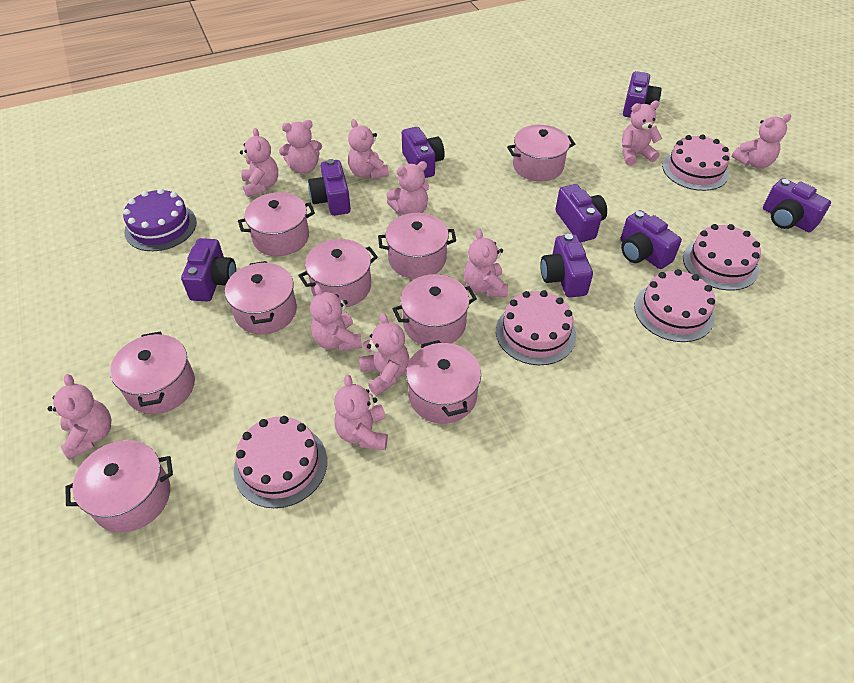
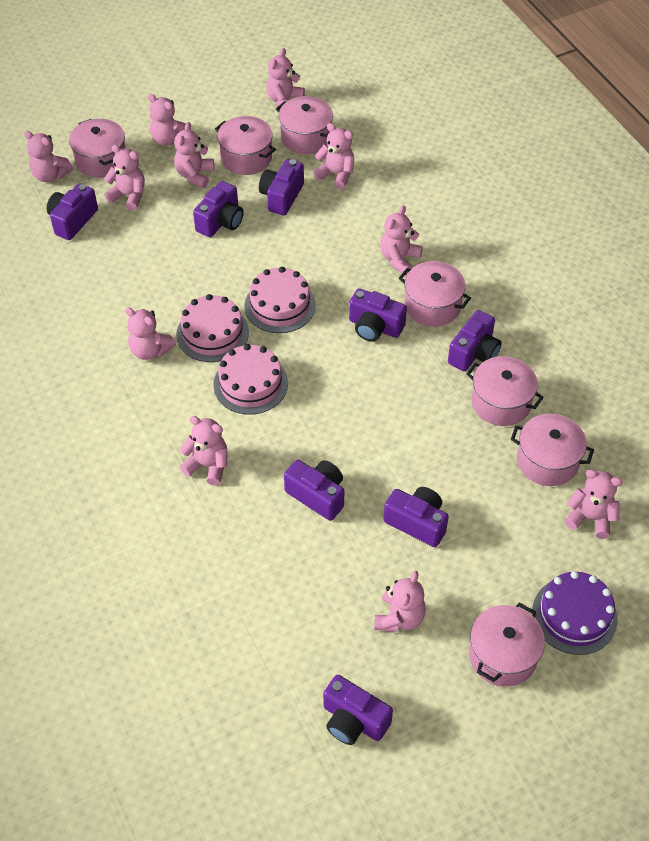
pink cake: [234,416,327,508] [496,290,576,365] [634,269,715,342] [662,134,730,191] [683,224,761,290] = 5 -> [176,294,249,362] [213,344,288,415] [244,267,316,333] = 3
pink pot: [65,440,173,532] [110,332,195,414] [225,261,297,335] [238,192,315,256] [298,239,378,307] [378,213,456,279] [393,274,477,345] [406,340,481,424] [507,125,575,181] = 9 -> [69,119,126,178] [215,116,276,175] [276,96,333,154] [399,261,471,327] [466,356,544,426] [469,602,545,687] [511,414,594,486] = 7

